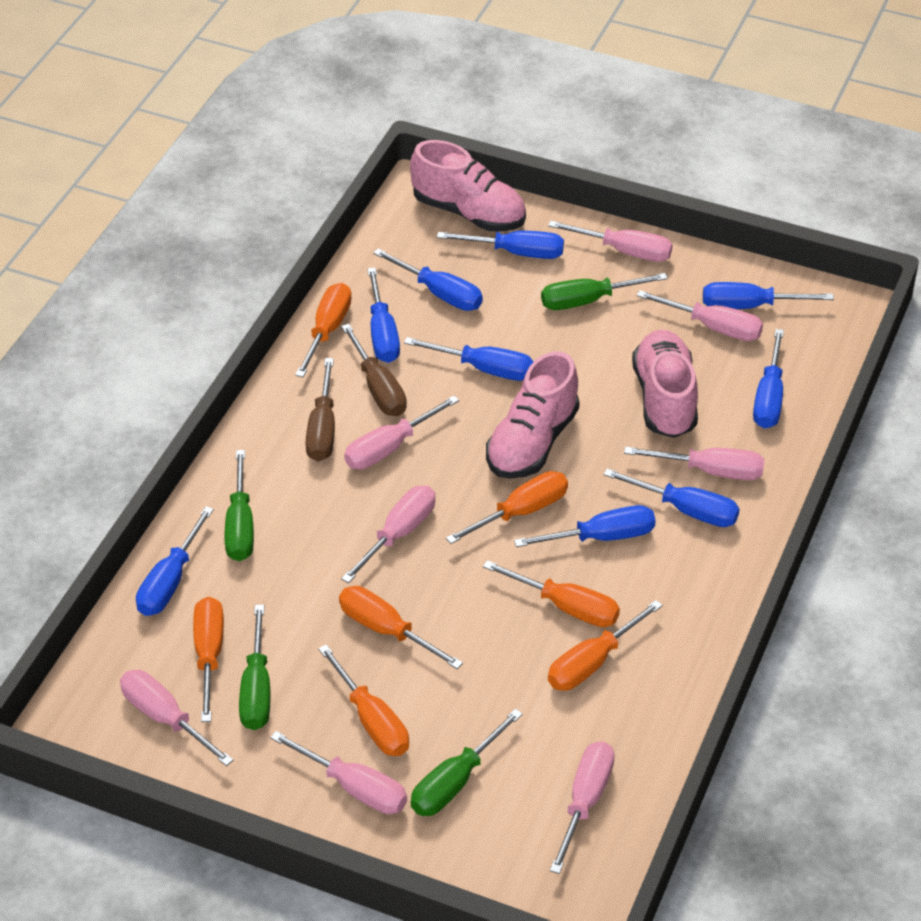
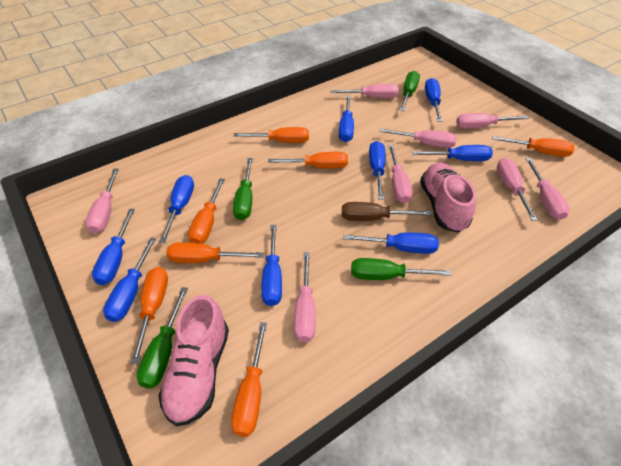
brown screwdriver: [305,358,335,462] [341,324,407,416] = 2 -> [342,202,431,221] = 1
pink shoe: [410,140,526,232] [486,351,580,479] [632,330,698,438] = 3 -> [158,295,229,426] [420,163,476,232] = 2

